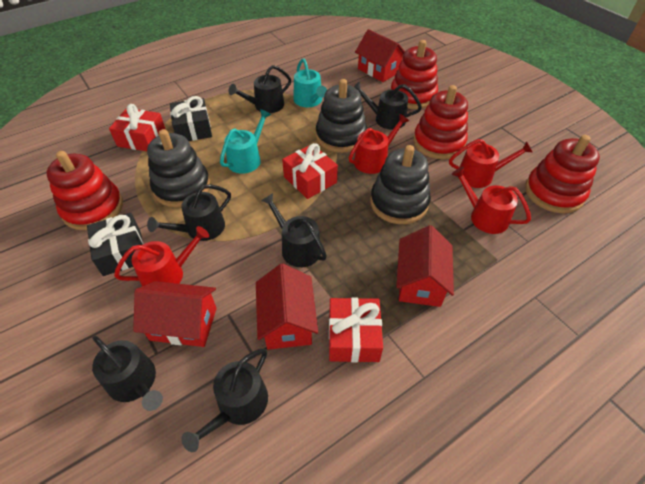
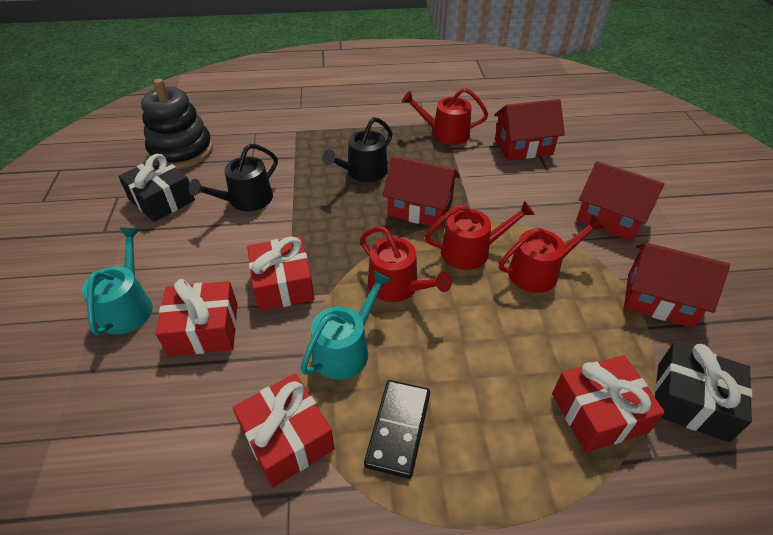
black domino: none = 0 -> [364,380,430,479] = 1
black stacking toy: [147,129,210,207] [316,79,367,153] [370,145,431,224] = 3 -> [141,79,213,169] = 1
black watering can: [92,336,163,411] [147,184,231,241] [181,349,268,452] [228,65,291,113] [261,193,327,267] [354,82,422,130] = 6 -> [189,144,278,211] [322,117,393,182] = 2
red gift: [109,104,165,151] [282,143,338,199] [329,297,383,362] = 3 -> [156,279,238,356] [233,374,335,488] [247,236,314,311] [552,355,665,452] = 4
red stacking toy: [46,151,123,230] [391,40,438,109] [413,85,468,159] [525,135,600,213] = 4 -> none = 0

